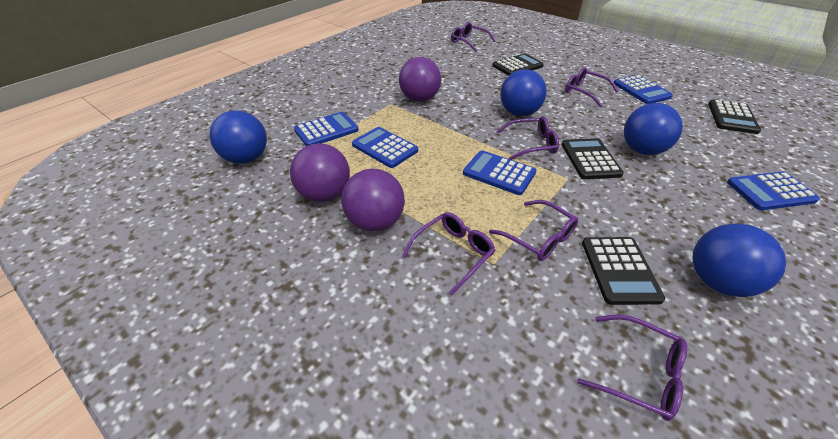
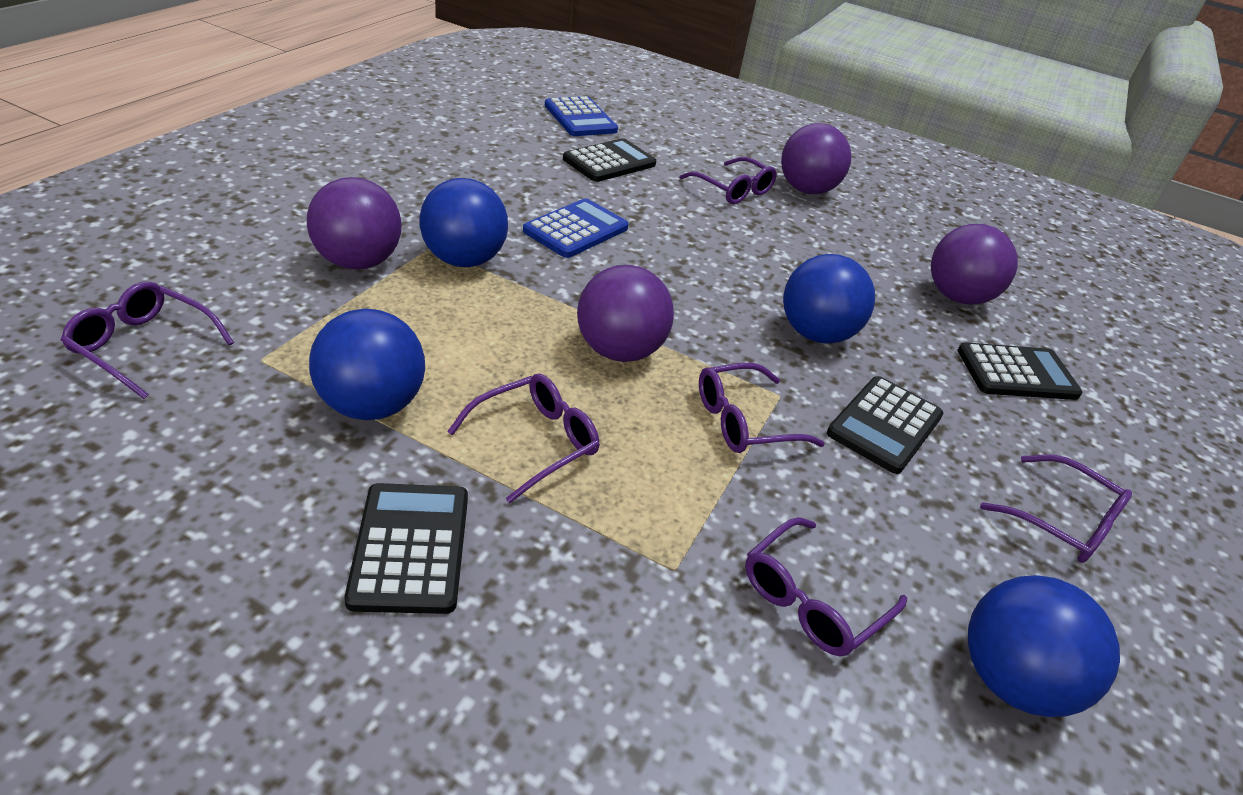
blue calculator: [294,112,359,146] [352,127,418,168] [463,150,536,195] [614,75,673,104] [727,171,820,210] = 5 -> [523,198,629,258] [545,96,618,136] = 2
purple ball: [290,143,350,202] [341,169,405,232] [399,57,441,102] = 3 -> [307,177,402,270] [577,265,674,362] [781,123,851,194] [931,224,1018,305] = 4

